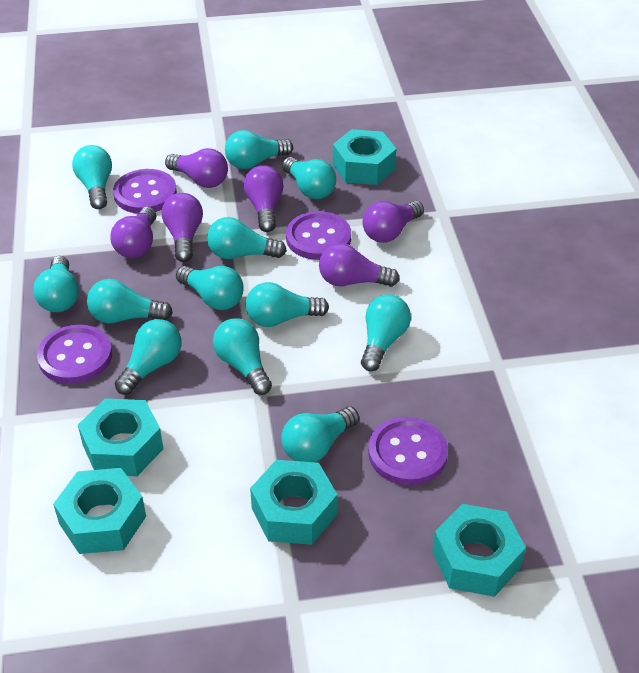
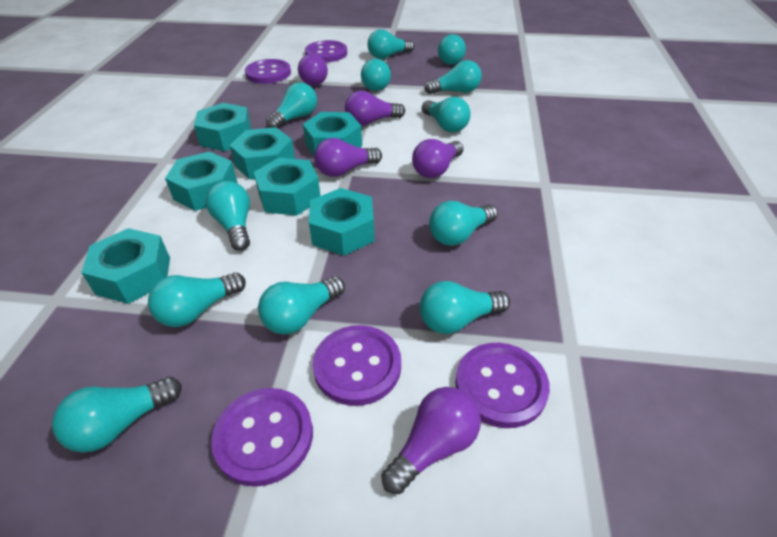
purple button: [37,325,112,384] [113,169,177,214] [286,211,351,260] [368,417,448,485] = 4 -> [211,388,313,487] [245,59,291,84] [305,40,347,63] [313,325,401,406] [455,343,550,428] = 5
purple light bulb: [110,207,156,258] [162,193,203,262] [165,148,228,188] [244,165,284,232] [319,243,400,287] [362,201,424,243] = 6 -> [298,54,328,86] [314,138,382,177] [345,91,405,126] [381,387,481,494] [412,139,464,178] = 5
turquoise nut: [53,468,146,554] [78,398,163,476] [250,460,337,545] [333,129,396,185] [432,504,526,597] = 5 -> [81,228,170,304] [165,151,238,211] [194,103,251,151] [229,127,295,180] [254,158,321,216] [303,112,362,156] [309,188,375,256] = 7

